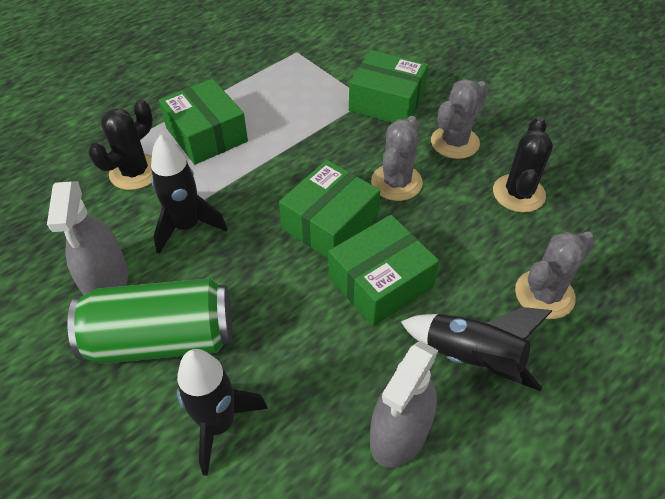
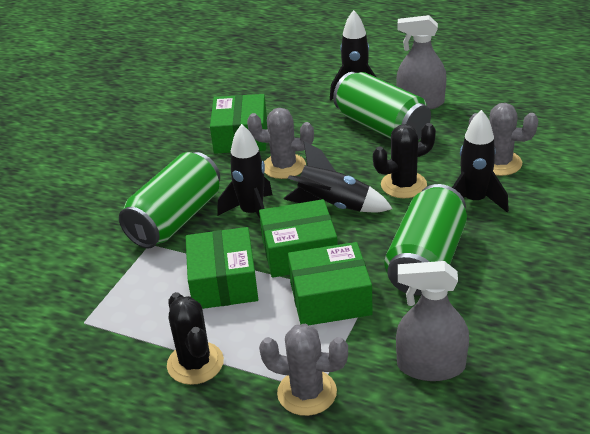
black rocket: [151,135,228,254] [177,349,268,476] [401,307,552,391] = 3 -> [217,124,272,218] [284,141,393,212] [330,10,376,100] [452,110,509,212] = 4
green can: [67,278,232,364] = 1 -> [119,152,220,248] [333,72,431,140] [384,184,467,295] = 3

